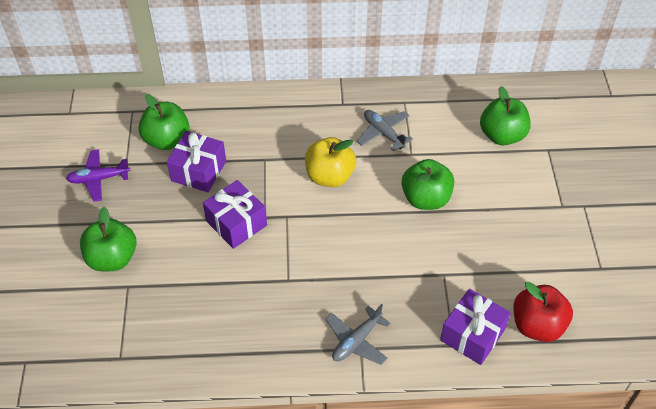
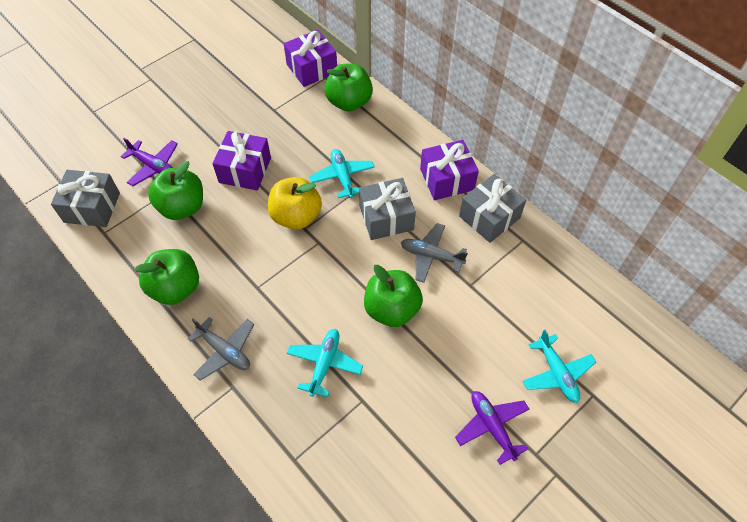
grey gift: none = 0 -> [51,170,120,227] [359,178,416,240] [459,174,526,243] = 3
purple plane: [66,149,130,202] = 1 -> [121,138,178,186] [455,391,529,465] = 2
red apple: [513,282,573,342] = 1 -> none = 0
turquoise plane: none = 0 -> [287,329,363,397] [309,149,375,198] [523,330,596,403] = 3

